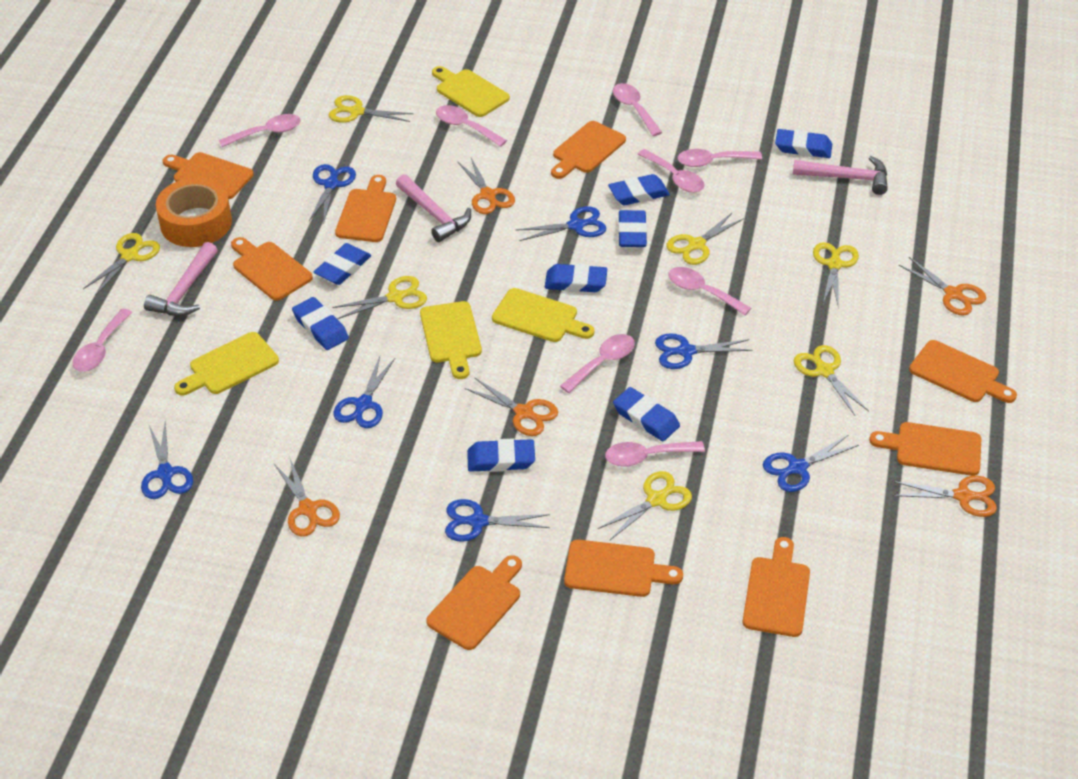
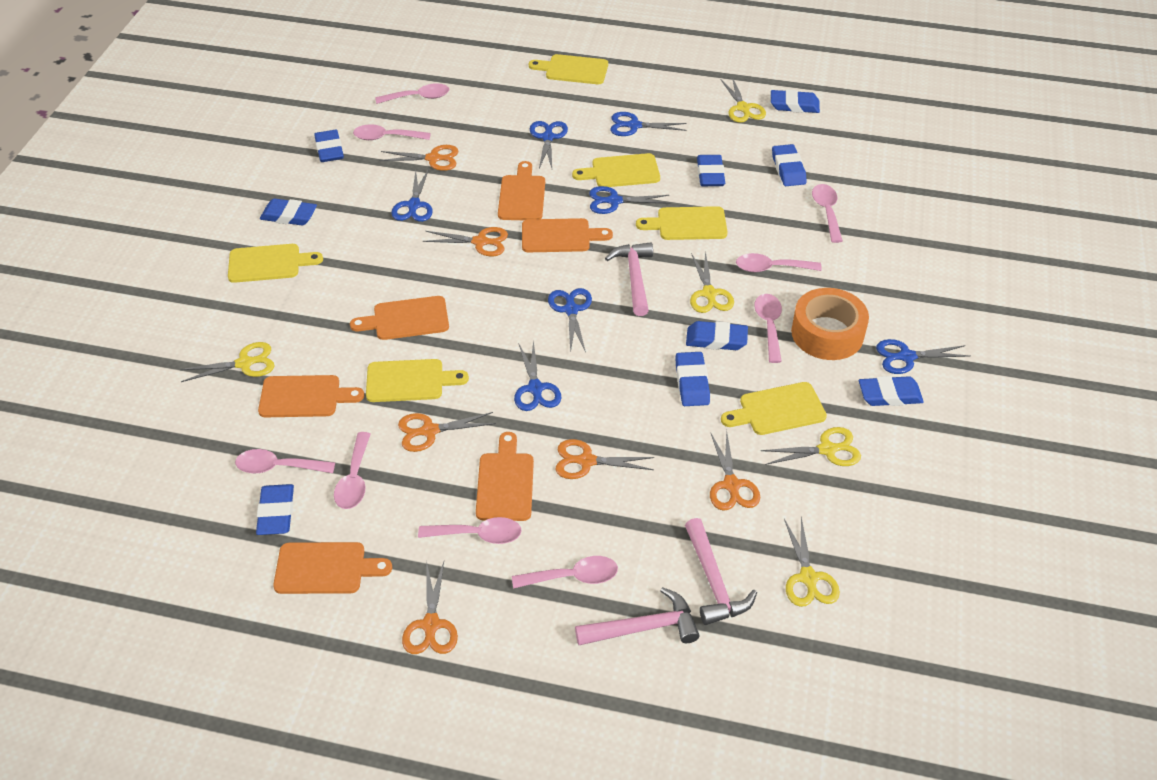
blue eraser: [292,297,349,350] [314,243,371,285] [467,439,535,472] [545,264,607,292] [608,174,670,205] [613,387,680,441] [618,210,647,247] [775,129,832,158] = 8 -> [256,484,294,535] [260,198,317,226] [314,130,344,162] [676,352,710,406] [686,321,748,350] [697,155,725,186] [771,90,820,113] [772,144,807,186] [859,376,924,406] = 9
orange cutting board: [163,152,254,199] [231,237,313,301] [335,175,396,242] [426,555,522,650] [551,121,626,179] [564,540,683,597] [742,537,810,637] [869,422,981,476] [909,340,1017,403] = 9 -> [258,375,364,417] [273,542,392,594] [350,296,449,340] [476,432,534,521] [498,161,545,220] [522,218,613,252] = 6
orange scissors: [274,456,340,537] [457,158,515,214] [465,377,558,436] [892,476,997,517] [899,257,986,316] = 5 -> [379,145,459,171] [398,412,496,452] [402,562,458,654] [423,227,508,256] [555,439,655,479] [710,431,760,511] = 6
yellow cutting board: [174,332,279,395] [420,301,482,379] [432,66,510,117] [492,288,595,342] = 4 -> [228,244,323,283] [366,359,469,402] [529,54,608,84] [572,153,660,187] [636,206,727,240] [721,382,827,435] = 6
yellow scissors: [83,233,160,296] [329,95,413,123] [332,276,427,319] [598,471,692,540] [666,212,744,265] [794,345,869,415] [813,242,859,307] = 7 -> [179,342,275,382] [690,251,734,313] [720,77,766,123] [761,427,861,466] [784,517,840,607] = 5

